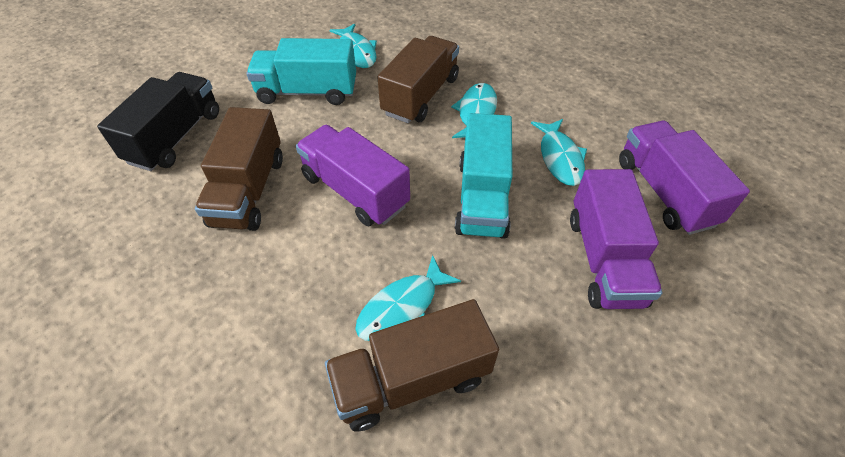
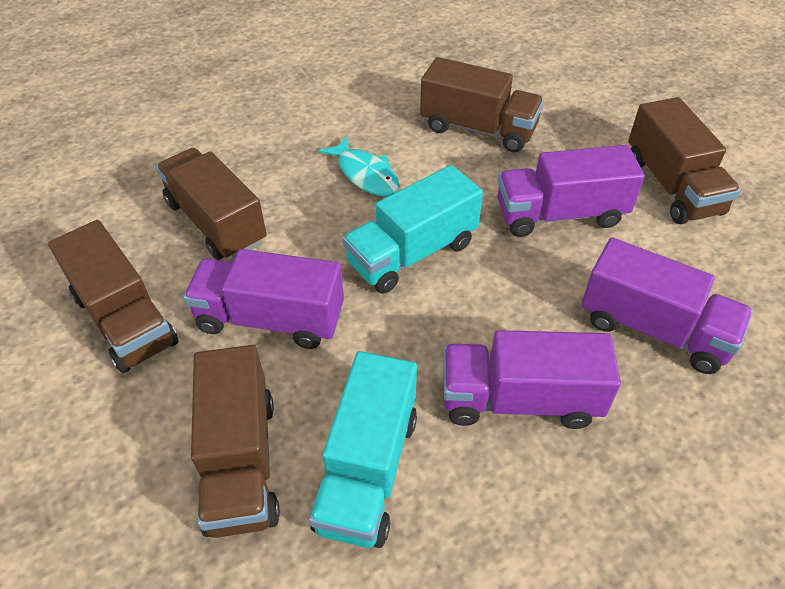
black truck: [97,72,219,171] = 1 -> none = 0
brown truck: [195,107,283,231] [325,299,499,431] [377,36,459,123] = 3 -> [48,220,178,373] [156,148,267,260] [191,345,280,538] [420,57,544,152] [628,97,741,224] = 5
purple truck: [296,125,410,226] [570,169,662,309] [619,121,750,235] = 3 -> [183,249,344,349] [443,330,621,429] [497,145,645,237] [581,238,753,374] = 4
turquoise fish: [329,23,377,68] [355,255,461,341] [451,83,497,138] [531,119,587,186] = 4 -> [318,136,400,197] = 1

